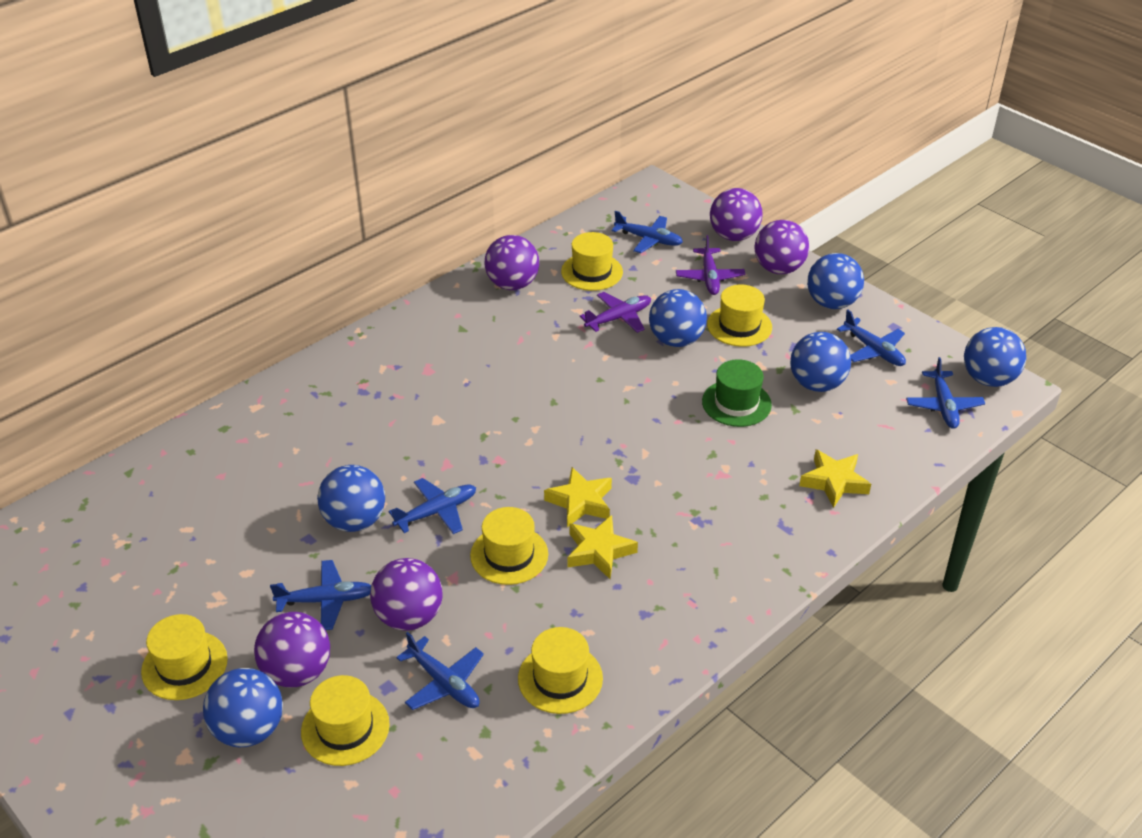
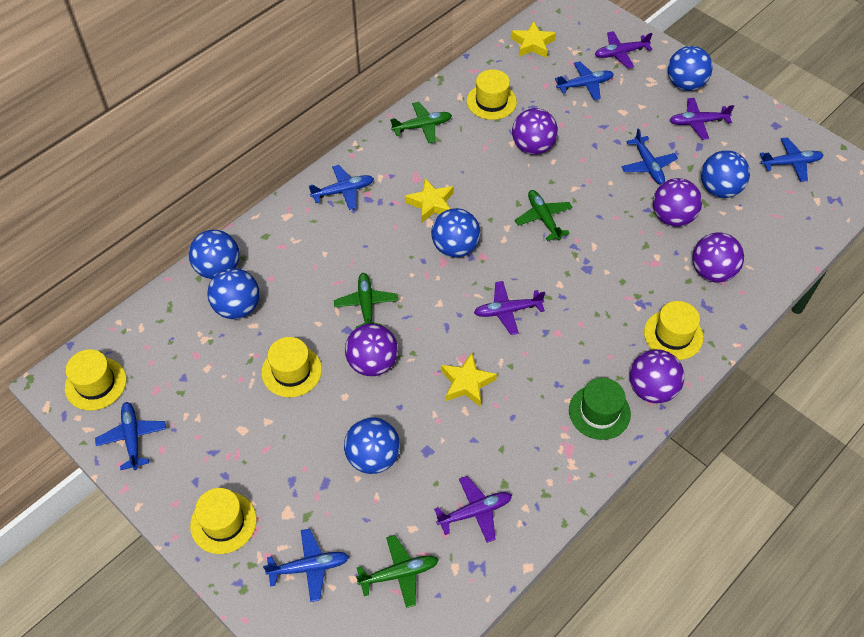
green plane: none = 0 -> [334,273,398,328] [356,535,439,608] [390,102,452,143] [515,190,573,241] = 4
purple plane: [580,292,651,333] [676,235,745,295] = 2 -> [434,476,512,543] [474,281,545,335] [595,31,653,68] [669,98,734,140] = 4
yellow hat: [141,614,228,700] [301,675,390,766] [470,507,548,585] [518,627,603,714] [561,232,623,291] [707,284,772,347] = 6 -> [65,349,126,410] [190,488,257,554] [262,337,322,397] [467,69,517,120] [644,301,703,360] = 5

